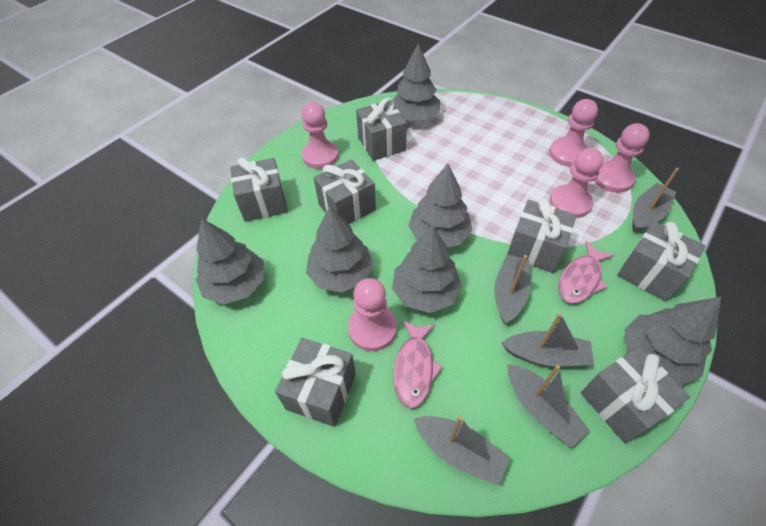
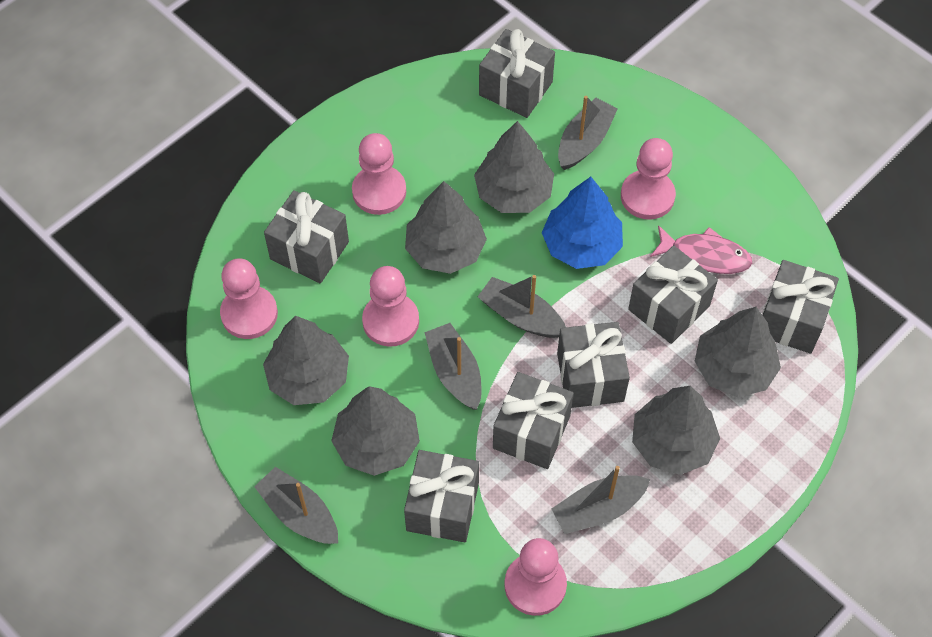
blue tree: none = 0 -> [542,177,623,269] = 1
pink fish: [393,320,443,408] [558,241,614,303] = 2 -> [650,225,752,274] = 1

